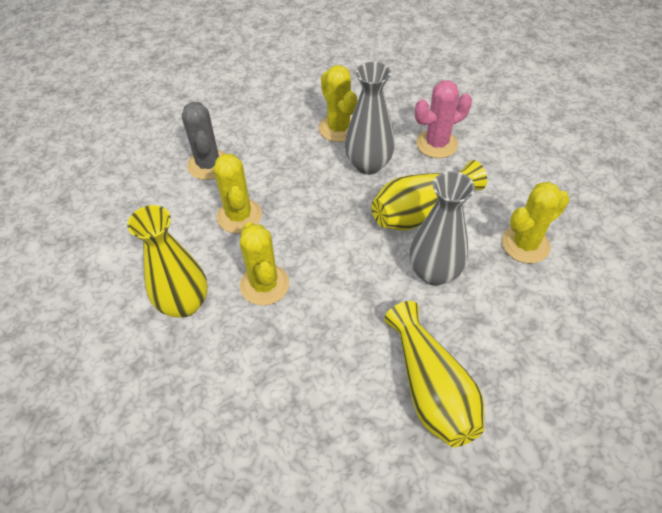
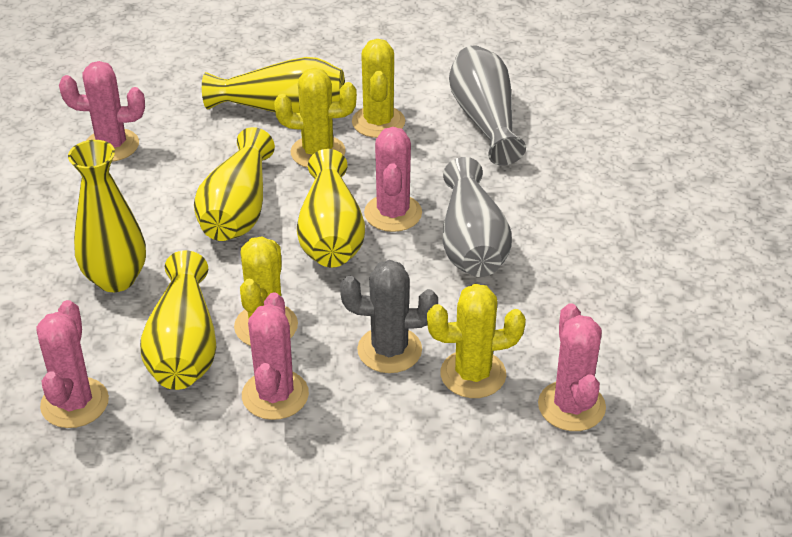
pink cactus: [415,80,472,158] = 1 -> [37,300,109,428] [59,61,145,162] [242,293,309,420] [364,127,422,232] [538,303,606,431] = 5
yellow vase: [127,205,208,318] [371,160,487,231] [384,301,485,447] = 3 -> [68,140,146,292] [140,250,217,390] [194,127,275,241] [202,57,345,113] [297,149,365,267] = 5

